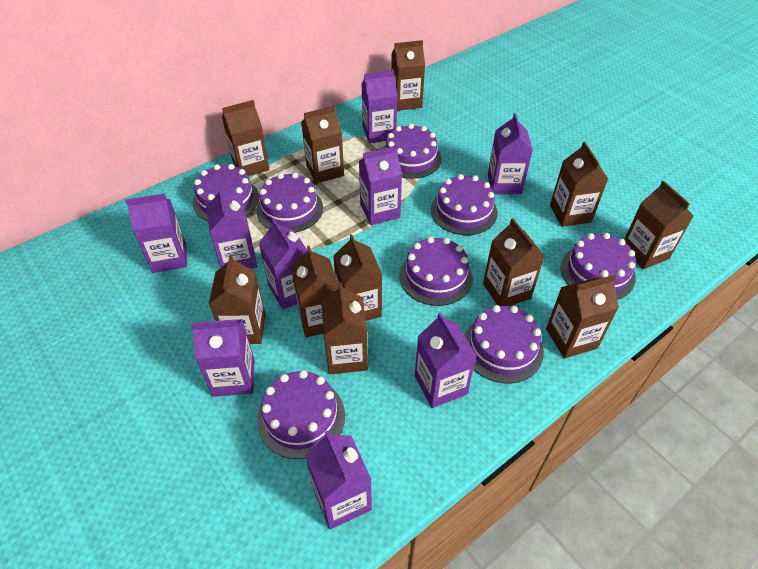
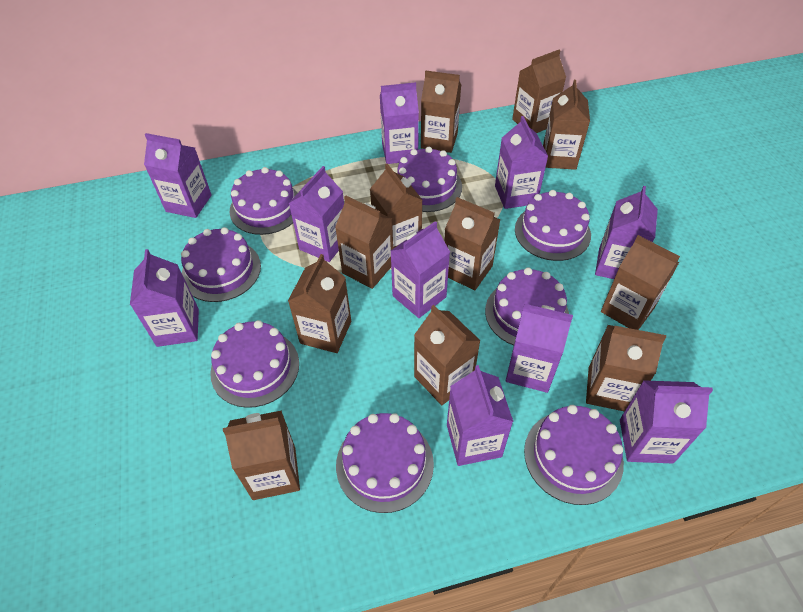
purple carton: [125,193,187,273] [191,319,255,397] [206,186,257,269] [259,219,308,310] [305,431,372,529] [359,146,402,225] [362,70,398,143] [415,312,477,408] [488,113,533,194] = 9 -> [130,249,199,347] [144,133,212,218] [289,166,344,262] [380,82,419,164] [391,221,450,318] [447,365,514,466] [495,116,548,209] [506,304,573,393] [595,186,658,279] [620,380,713,463] = 10

